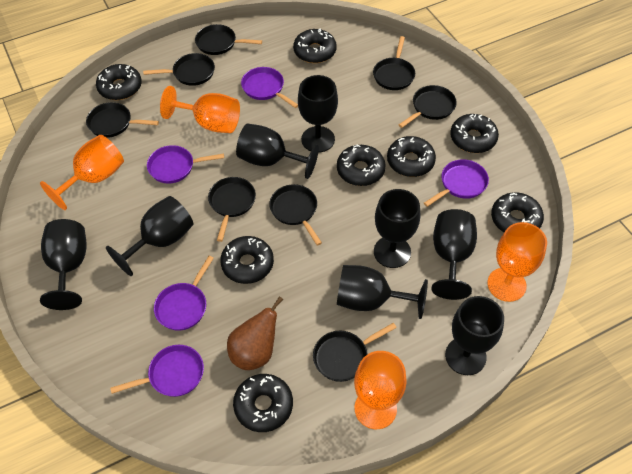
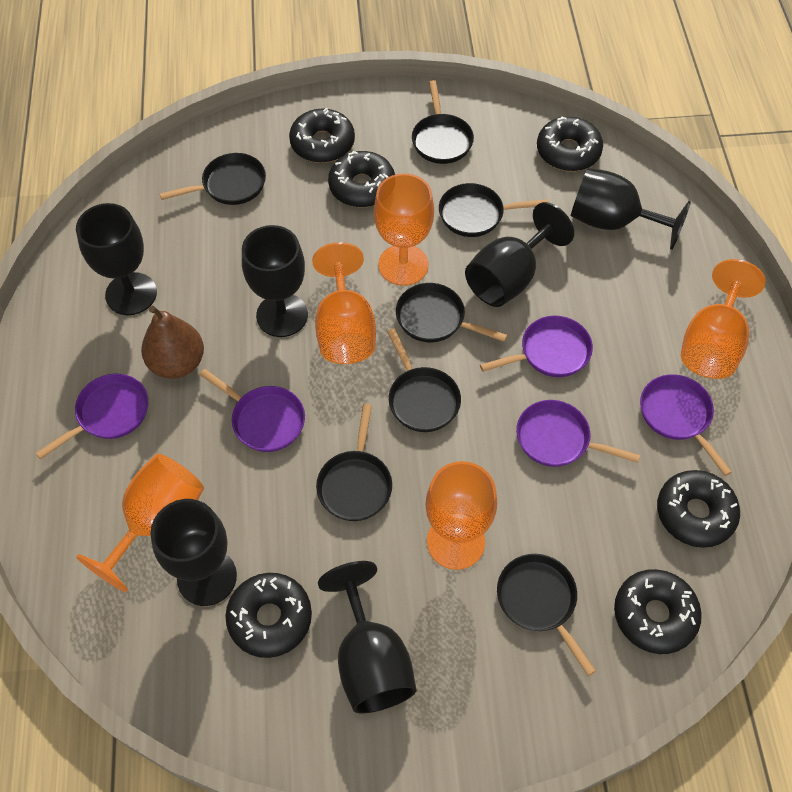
black donut: [96,64,142,100] [220,236,274,284] [233,374,293,432] [293,29,337,63] [337,145,386,186] [387,136,436,177] [450,114,499,153] [491,192,544,232] = 8 -> [225,573,312,658] [289,107,355,163] [328,151,395,207] [537,116,603,171] [614,569,702,654] [657,470,740,548] = 6
black goblet: [40,219,87,310] [106,196,193,276] [236,123,319,179] [298,75,338,153] [337,265,428,319] [374,189,420,268] [431,209,477,300] [445,296,504,375] = 8 -> [76,203,157,315] [150,499,237,606] [242,225,308,337] [318,561,416,713] [465,202,574,307] [571,168,691,250] = 6
black pan: [86,102,159,138] [143,53,215,86] [195,24,262,55] [208,177,256,242] [269,184,322,246] [313,323,397,382] [373,36,415,90] [399,85,457,128] = 8 -> [160,153,266,205] [316,404,392,521] [387,328,461,432] [396,283,507,342] [412,80,474,164] [439,183,548,237] [497,554,596,676] = 7
orange goblet: [40,135,124,210] [160,86,240,133] [354,351,407,429] [487,222,547,302] = 4 -> [76,454,204,592] [312,242,376,364] [374,173,434,286] [425,461,497,570] [681,259,766,379] = 5

